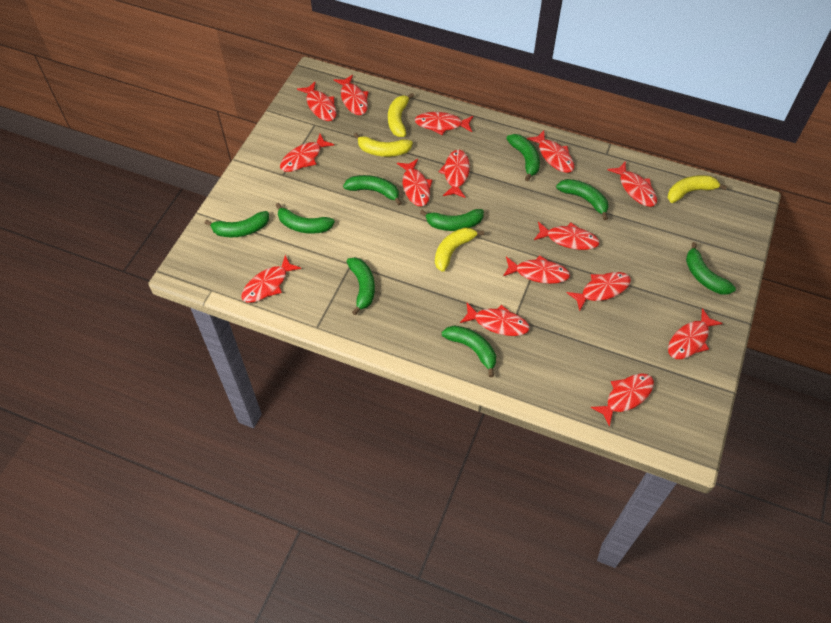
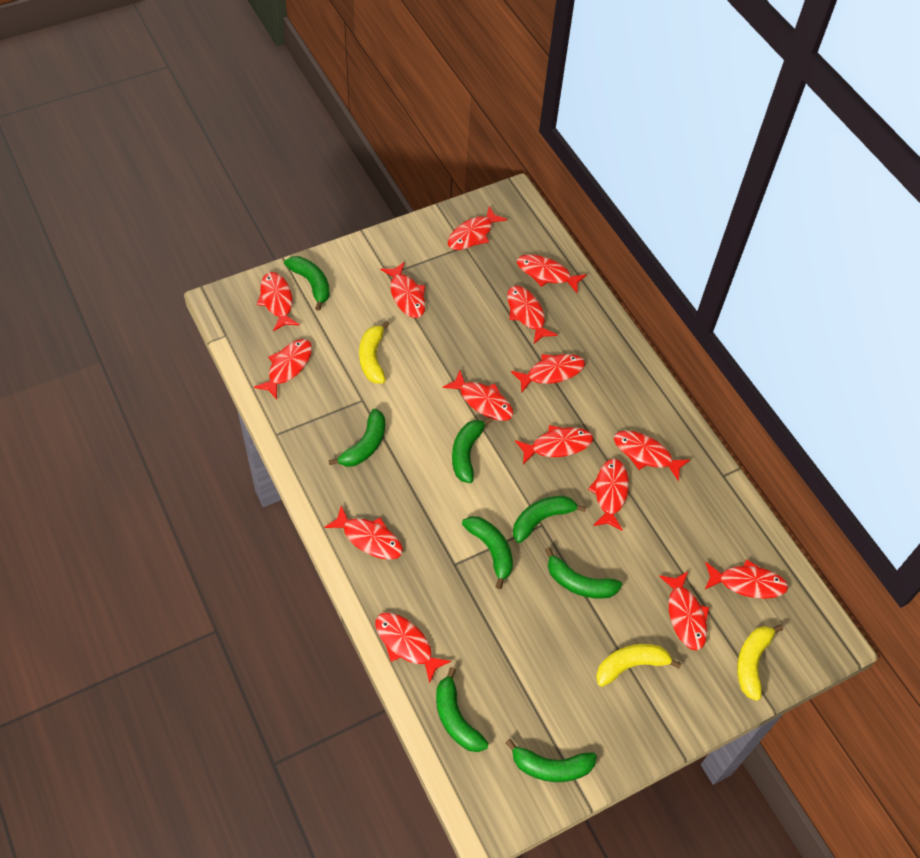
green banana: [205,211,269,237] [276,203,335,234] [343,175,402,205] [347,257,375,315] [420,209,484,231] [442,325,496,377] [506,134,540,181] [556,179,609,220] [686,242,736,295] = 9 -> [284,256,330,311] [328,409,385,467] [436,667,489,752] [452,417,493,483] [462,516,513,589] [505,739,597,782] [513,496,586,543] [545,547,622,599] = 8
yellow banana: [354,133,413,157] [388,93,414,137] [435,227,484,272] [667,175,727,203] = 4 -> [359,321,390,383] [596,644,681,687] [737,624,783,701] = 3

